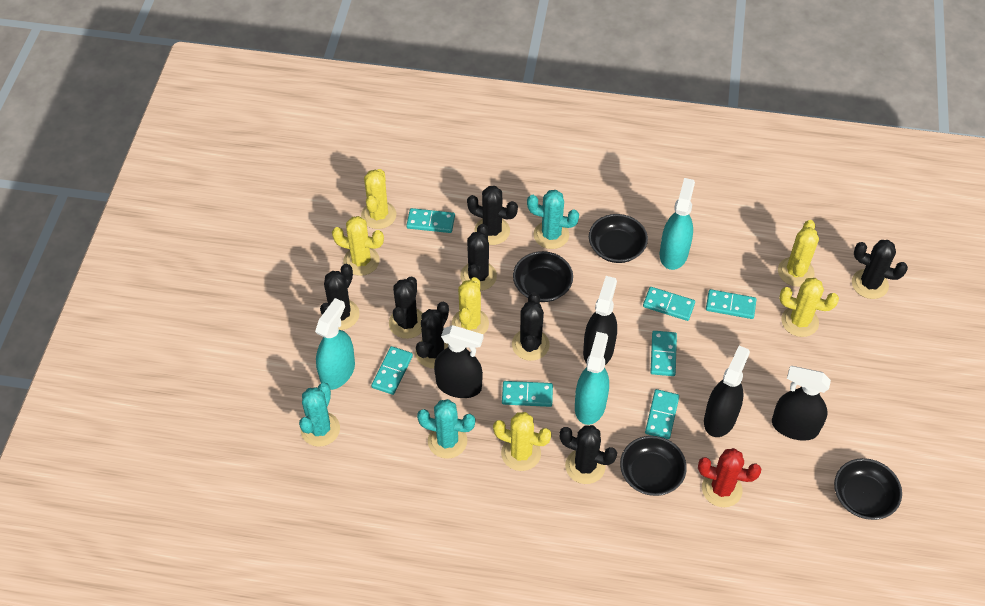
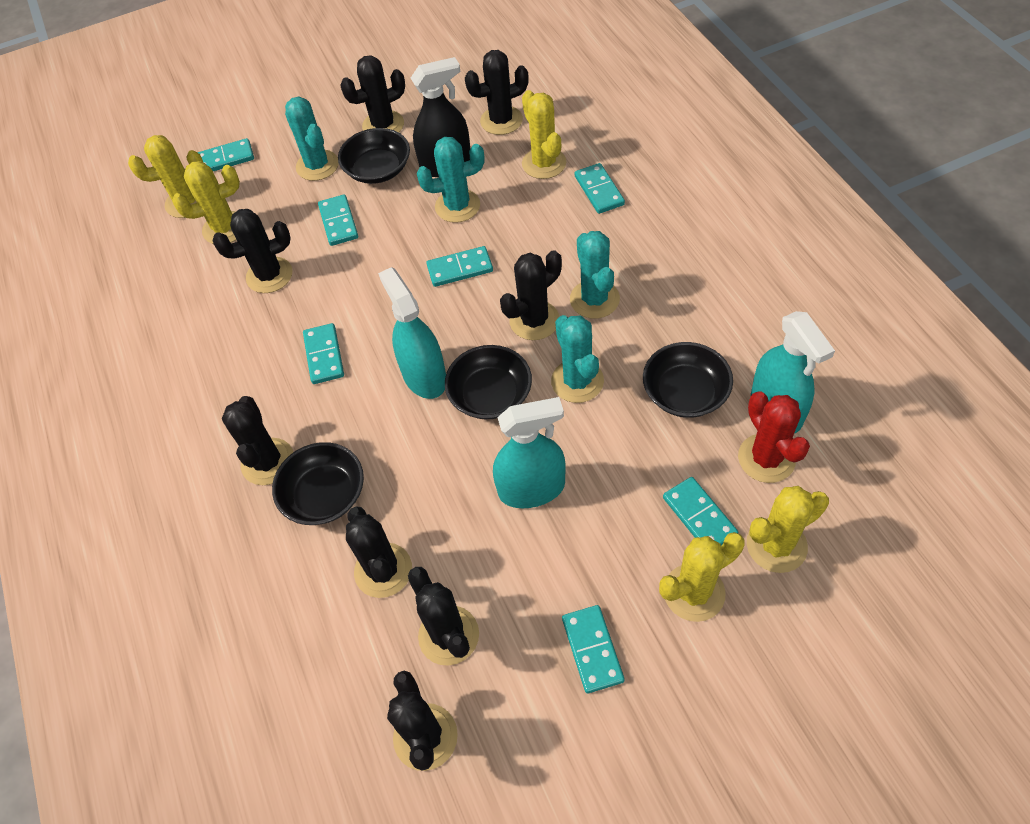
black spray bottle: [434,325,483,398] [583,276,617,365] [704,346,750,437] [772,366,831,441] = 4 -> [411,57,470,177] = 1
turquoise cactus: [299,383,340,447] [417,399,475,459] [527,190,579,249] = 3 -> [285,97,339,181] [417,137,484,223] [551,315,604,403] [570,231,620,319] = 4
yellow cactus: [332,216,384,276] [361,169,396,229] [452,277,489,335] [493,412,552,471] [778,220,819,287] [779,278,839,337] = 6 -> [128,135,203,218] [172,161,240,244] [522,90,566,179] [659,532,744,622] [747,486,829,573] = 5

